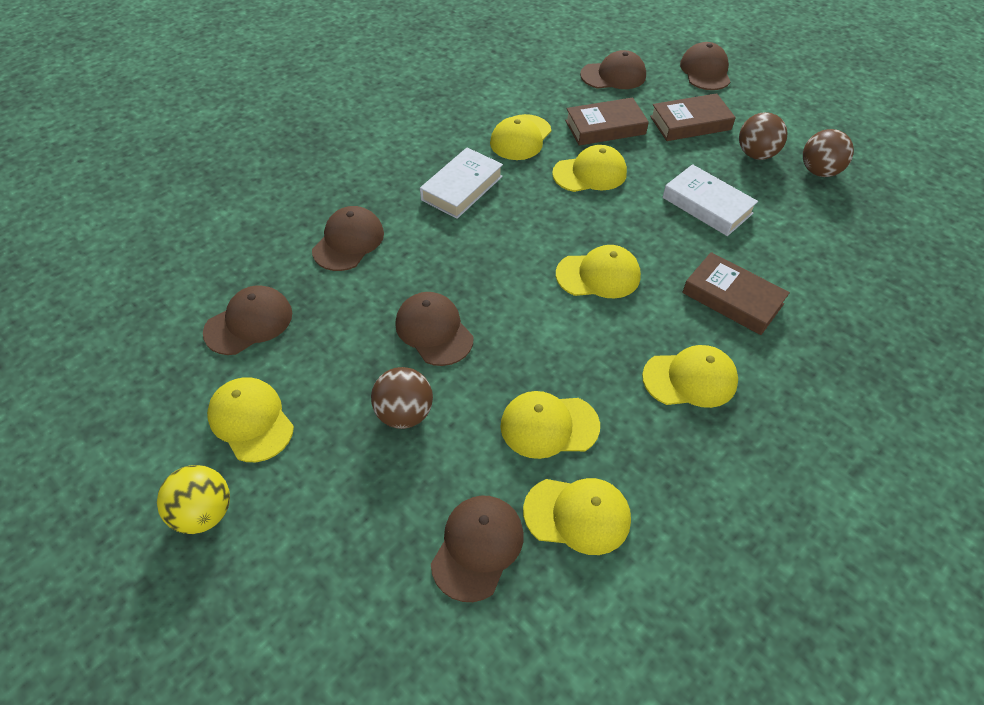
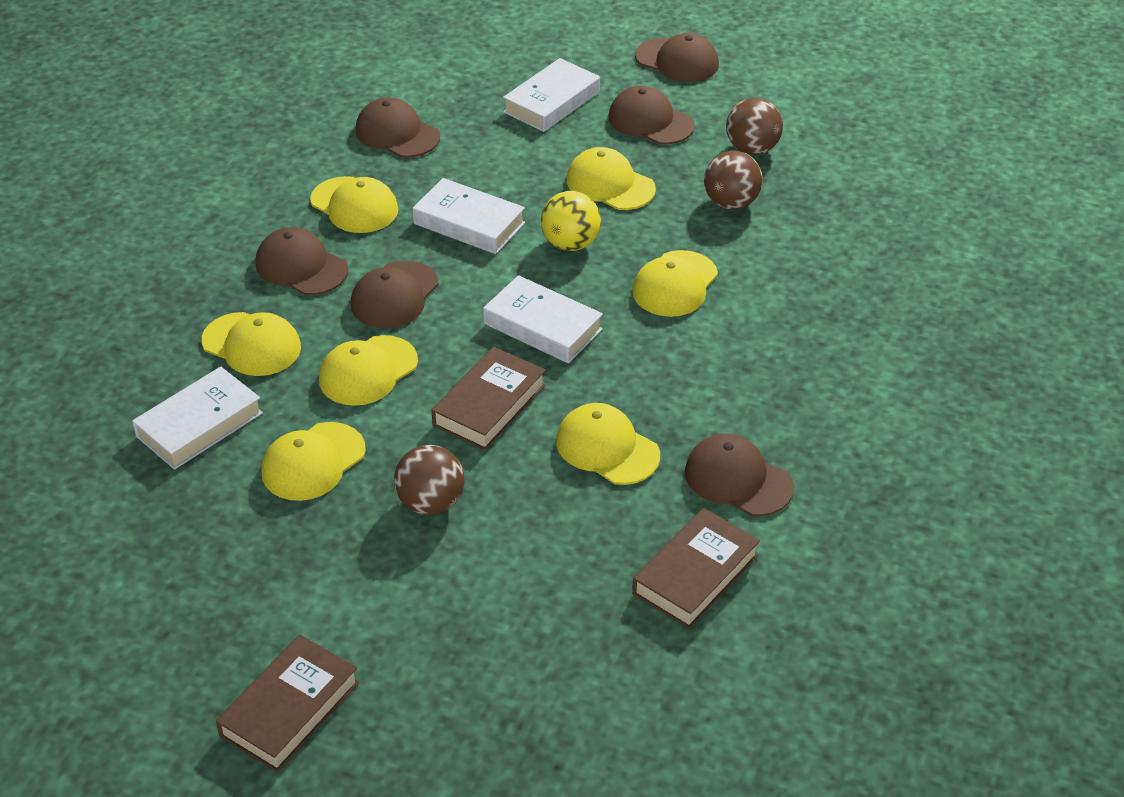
white book: [420,147,503,219] [662,164,758,236] = 2 -> [132,367,263,470] [412,178,525,254] [483,275,603,363] [503,58,600,132] = 4

